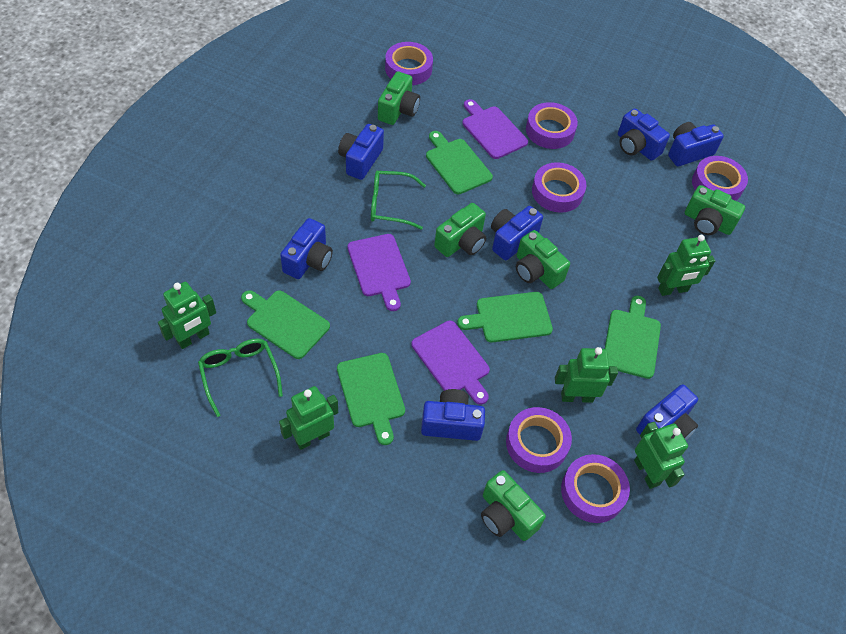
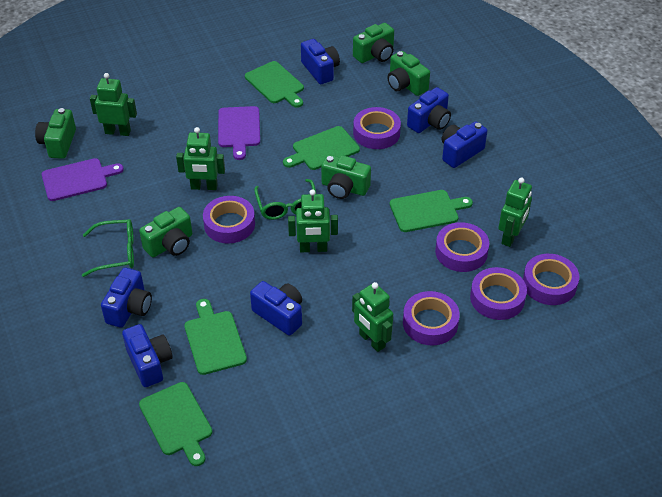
blue camera: [280,218,333,279] [338,124,384,180] [421,389,485,441] [491,206,543,260] [618,108,670,161] [636,384,698,440] [668,122,724,167] = 7 -> [101,268,152,328] [122,324,173,387] [250,281,302,336] [301,39,340,84] [407,87,451,133] [441,121,487,168] = 6
purple cutting board: [347,234,411,311] [411,321,490,405] [462,99,528,159] = 3 -> [42,158,124,201] [218,106,260,160] = 2

